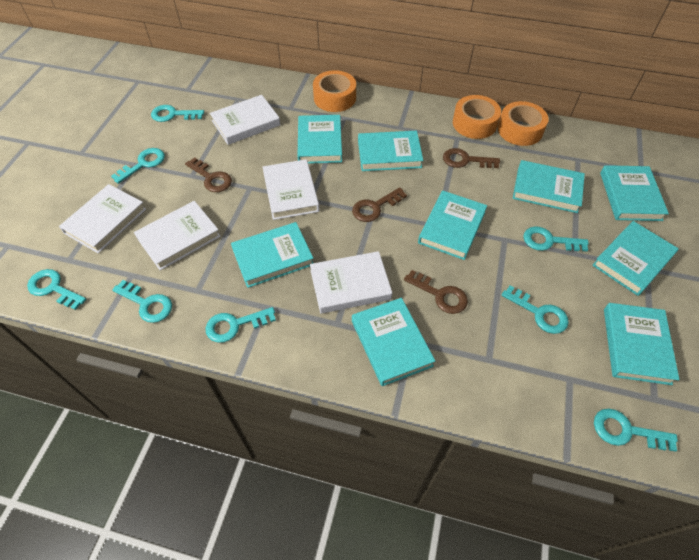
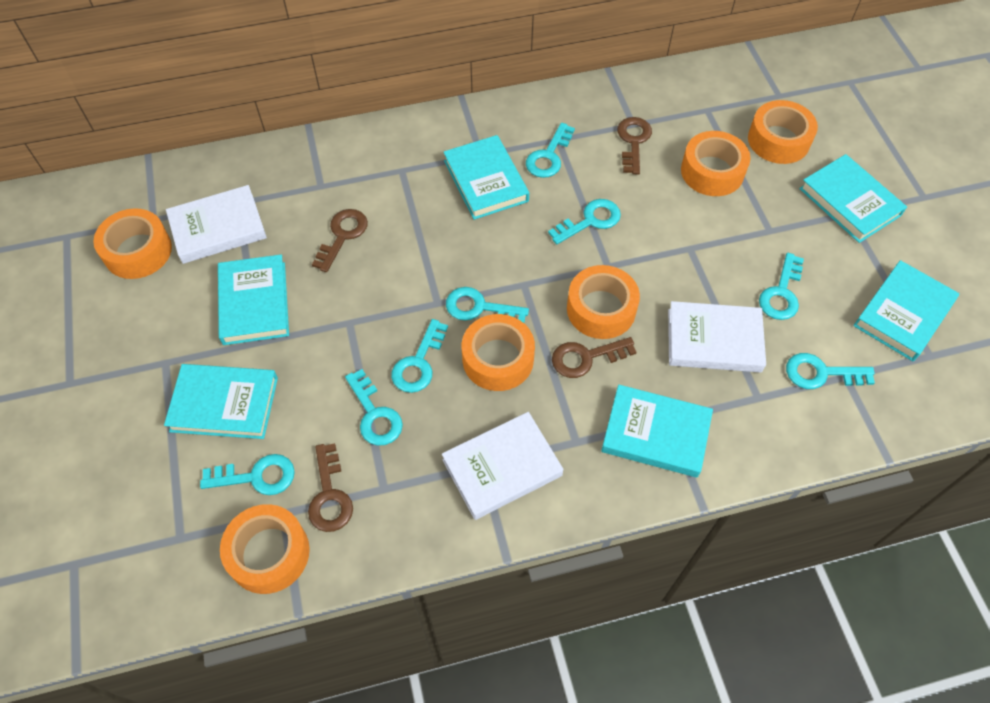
orange tape: [313,70,356,112] [453,95,501,139] [498,101,549,146] = 3 -> [93,208,172,279] [220,504,310,594] [462,314,535,391] [567,265,640,339] [681,131,750,196] [748,100,818,164] = 6
turquoise book: [231,222,313,288] [298,115,342,164] [352,298,435,386] [358,131,423,171] [418,191,487,260] [513,160,585,213] [592,221,679,296] [600,165,669,221] [604,303,680,385] = 9 -> [164,364,278,439] [218,254,289,345] [443,135,529,220] [601,385,713,478] [799,154,907,243] [853,260,959,361] = 6
white book: [59,184,146,253] [134,201,221,270] [210,95,280,145] [263,159,319,220] [310,251,392,314] = 5 -> [166,185,267,264] [442,412,563,520] [668,301,766,373] = 3

